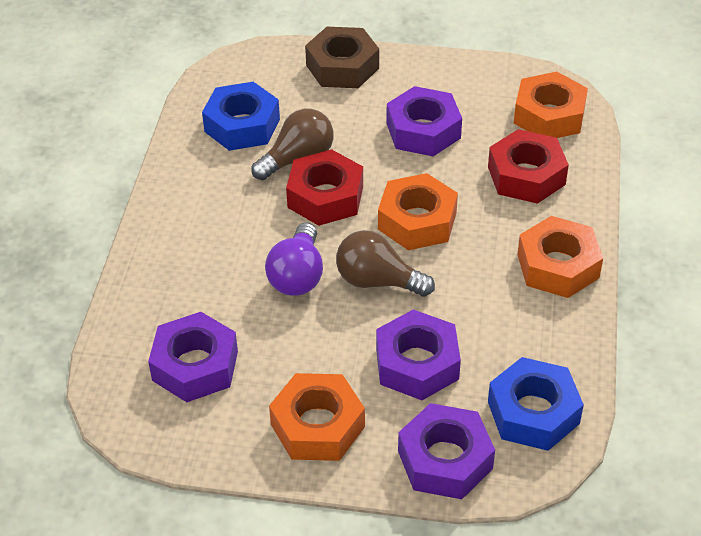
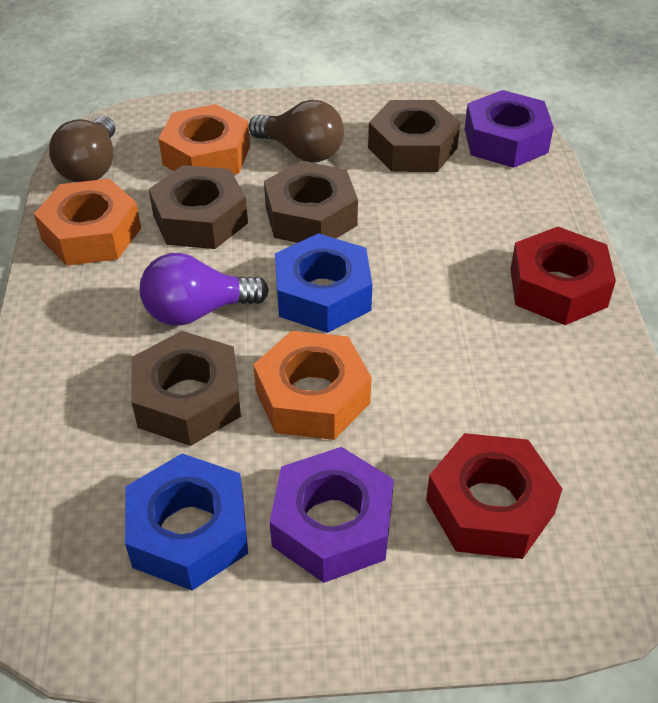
brown nut: [305,27,379,88] = 1 -> [131,331,241,446] [149,165,248,249] [264,161,358,243] [368,100,460,172] = 4
orange nut: [269,373,365,461] [378,173,458,250] [514,72,588,138] [517,216,603,298] = 4 -> [34,179,141,266] [159,104,250,175] [253,331,372,440] = 3
purple nut: [148,312,238,402] [376,309,461,400] [386,86,462,157] [398,403,495,499] = 4 -> [270,447,394,583] [465,90,554,168] = 2

